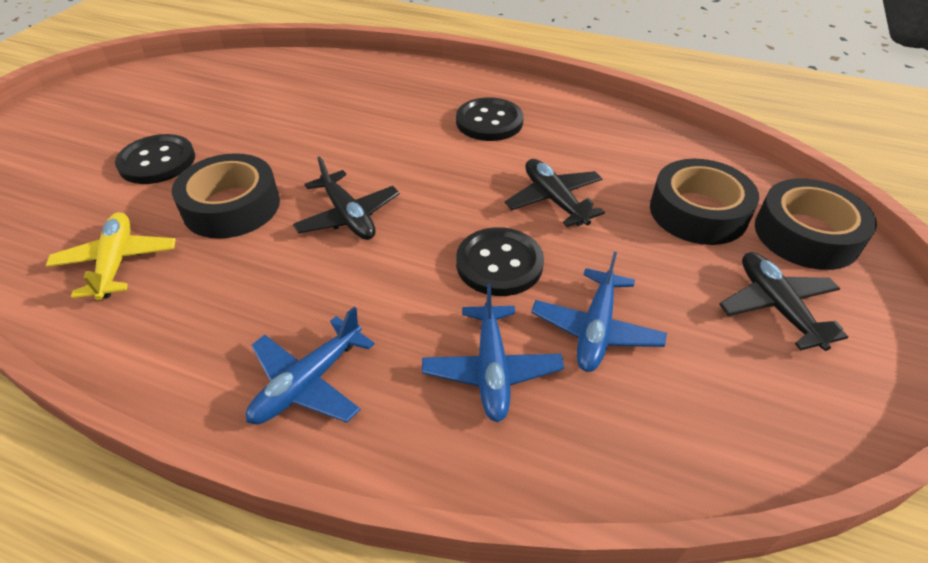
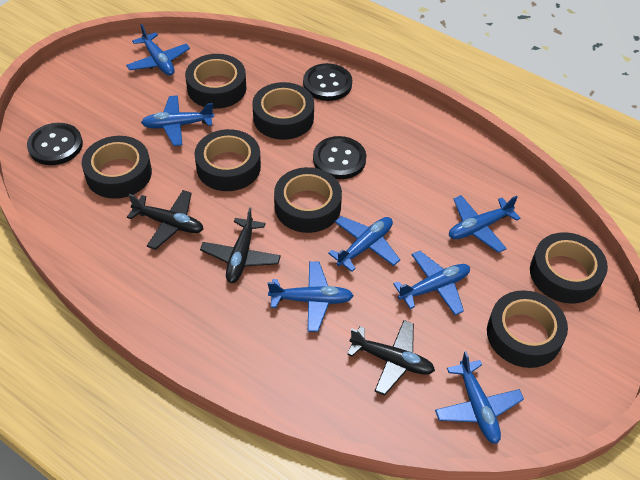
black tape: [172,153,280,239] [650,159,759,245] [755,179,877,270] = 3 -> [82,136,152,199] [185,54,247,109] [194,129,261,191] [252,82,314,140] [274,167,342,233] [487,290,568,368] [530,232,608,304] = 7
blue plane: [246,307,375,424] [422,284,564,422] [531,252,667,372] = 3 -> [126,24,190,76] [141,95,214,146] [268,261,354,332] [328,216,400,272] [393,251,470,315] [435,351,524,444] [449,195,521,253] = 7
yellow plane: [46,212,176,300] = 1 -> none = 0

